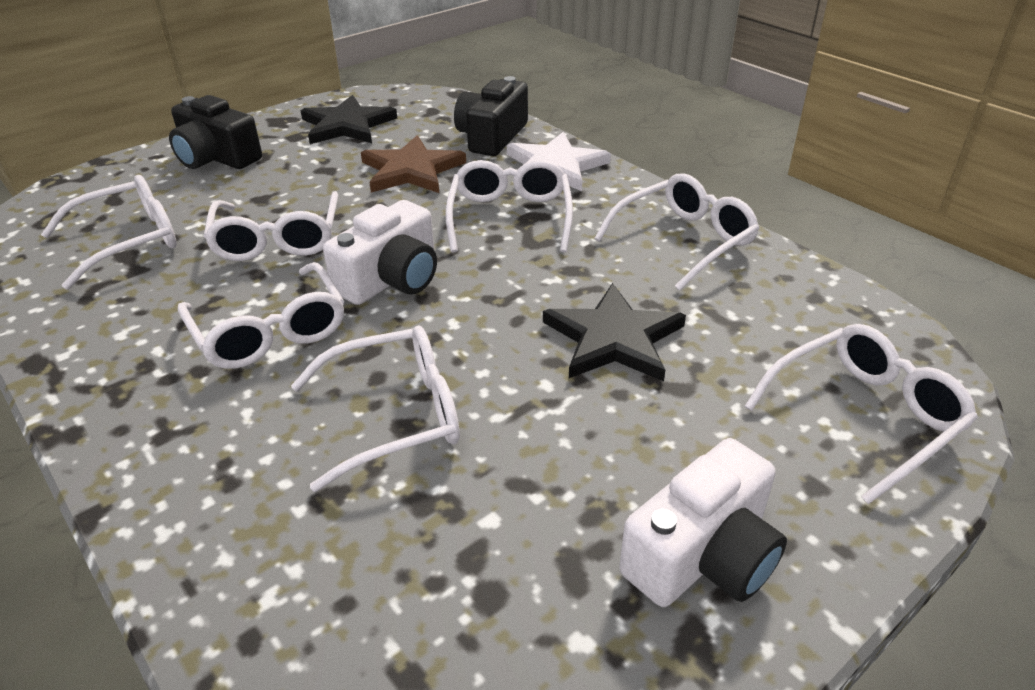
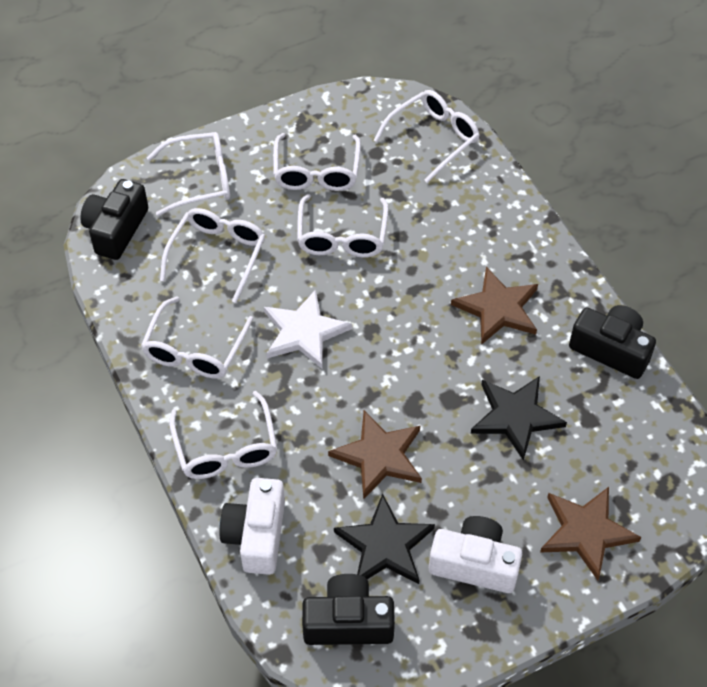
black camera: [169,95,262,169] [454,76,528,156] = 2 -> [80,179,148,260] [302,574,395,645] [569,305,656,379] = 3
brown star: [361,135,466,193] = 1 -> [328,410,422,499] [451,267,538,345] [540,487,641,580] = 3

